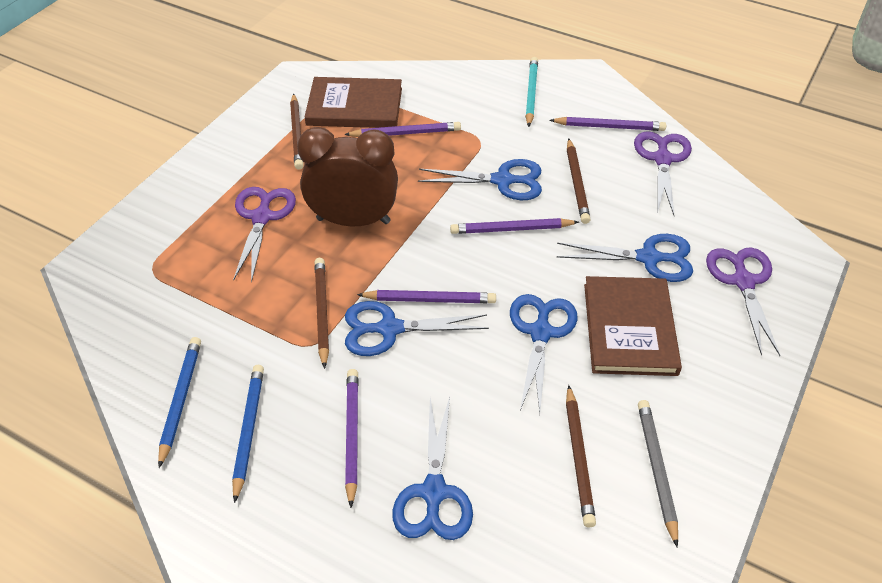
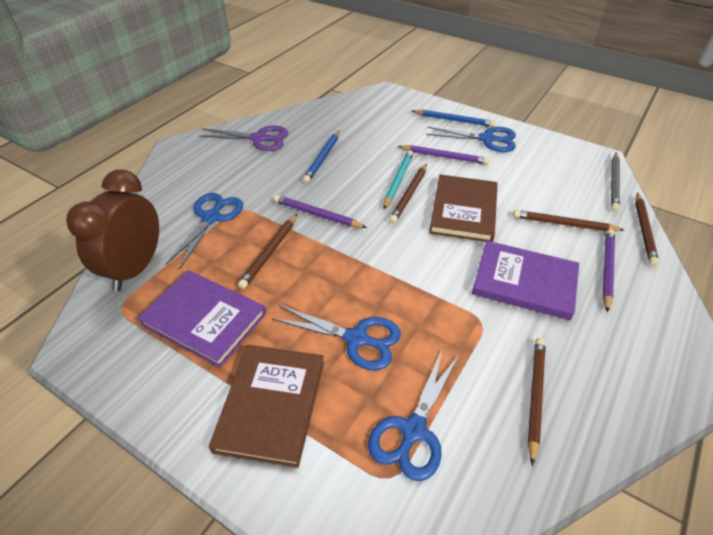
blue scissors: [345,301,489,356] [392,397,473,540] [418,159,542,200] [510,294,578,413] [557,234,693,282] = 5 -> [166,193,243,269] [272,305,401,370] [368,351,459,481] [426,127,516,152] = 4
brown pencil: [290,94,304,170] [314,258,329,369] [566,385,596,528] [567,138,591,224] = 4 -> [238,214,297,289] [389,164,427,223] [513,210,624,231] [528,338,546,466] [635,193,659,266] = 5
purple book: none = 0 -> [137,270,266,368] [472,241,579,320] = 2
purple pencil: [344,122,461,137] [345,369,359,508] [357,290,496,303] [450,218,579,234] [550,117,666,131] = 5 -> [274,195,367,228] [398,145,490,165] [603,229,615,312] = 3
purple scissors: [233,187,296,283] [634,131,692,215] [706,247,780,356] = 3 -> [199,126,288,151] = 1

